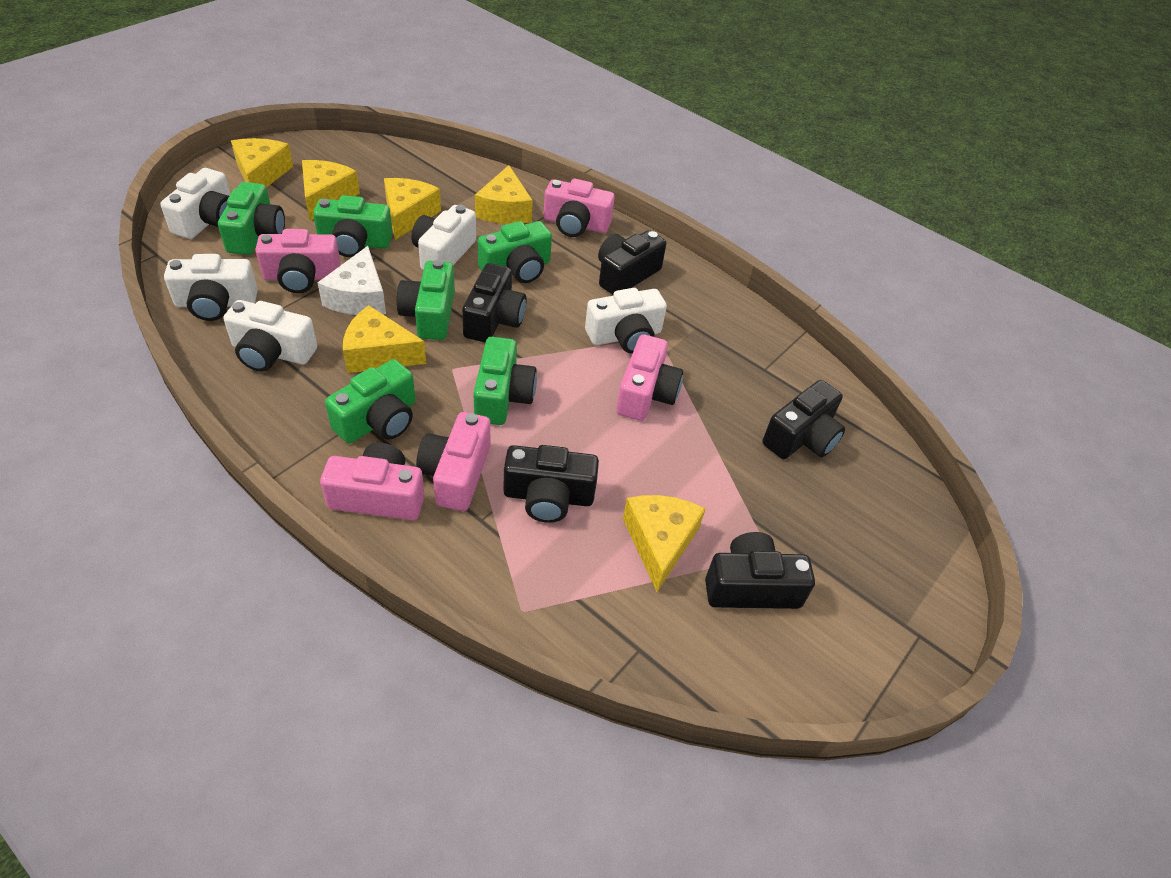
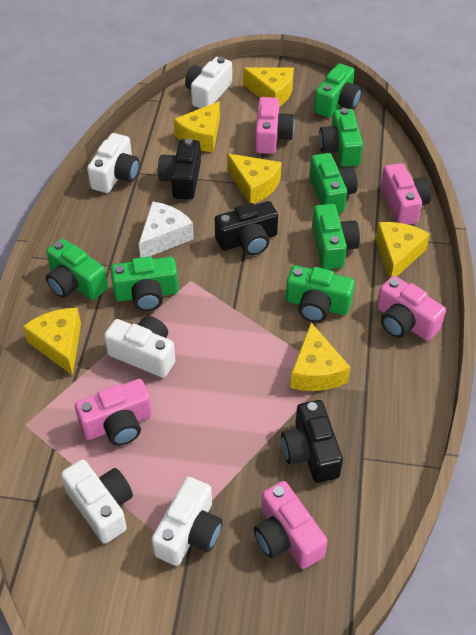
black camera: [462,263,527,343] [503,445,599,523] [598,230,666,295] [705,532,815,609] [762,380,845,459] = 5 -> [158,139,201,200] [215,201,278,255] [281,400,343,483] = 3
green camera: [218,182,285,255] [313,195,393,257] [325,359,416,444] [397,259,455,340] [474,337,537,425] [478,221,552,283] = 6 -> [46,239,108,300] [110,256,178,311] [286,265,355,322] [309,153,358,213] [312,204,360,269] [314,64,362,118] [319,108,363,167] = 7

